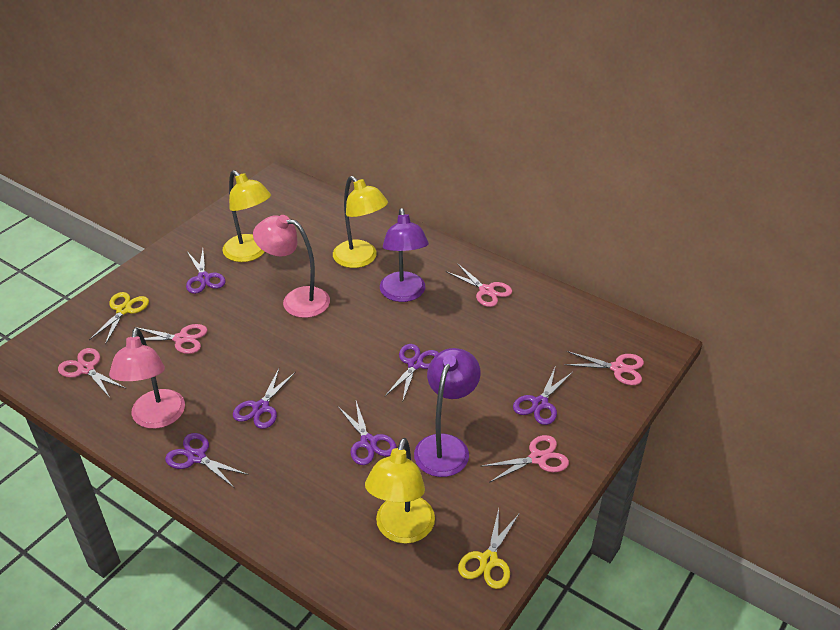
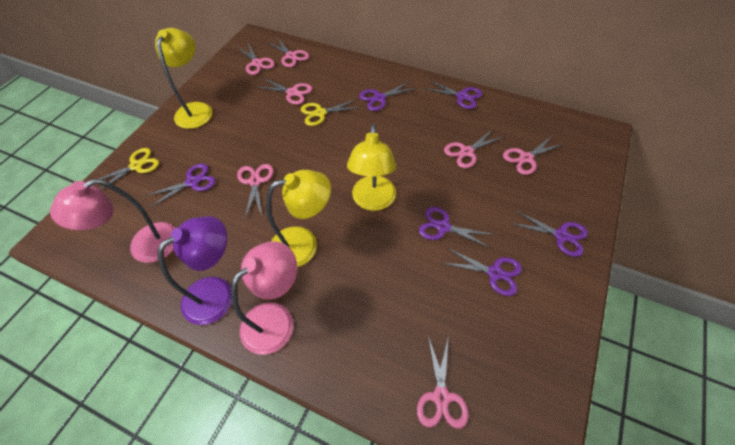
pink scissors: [58,348,127,398] [134,324,208,354] [446,263,512,307] [480,435,569,483] [564,351,644,385] = 5 -> [237,164,273,218] [238,42,275,75] [258,78,312,105] [267,37,309,67] [417,335,469,428] [444,129,503,168] [503,135,563,175] = 7
purple lamp: [380,208,429,302] [414,348,481,477] = 2 -> [158,216,232,325] = 1

